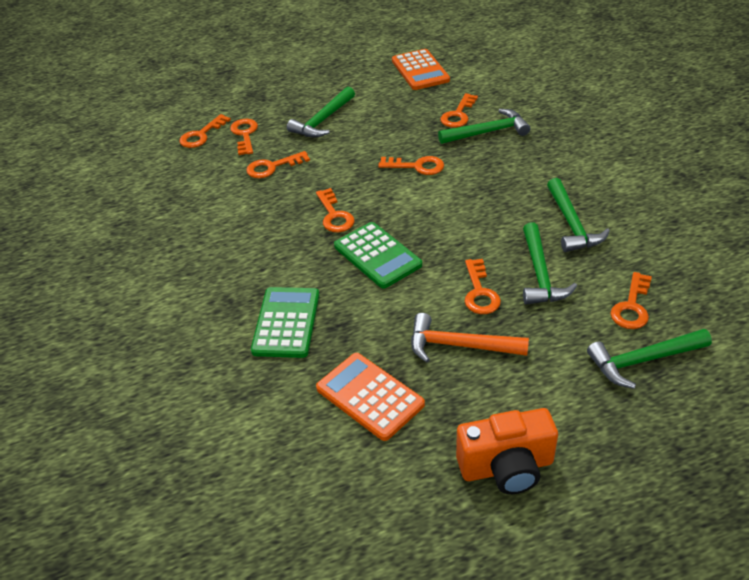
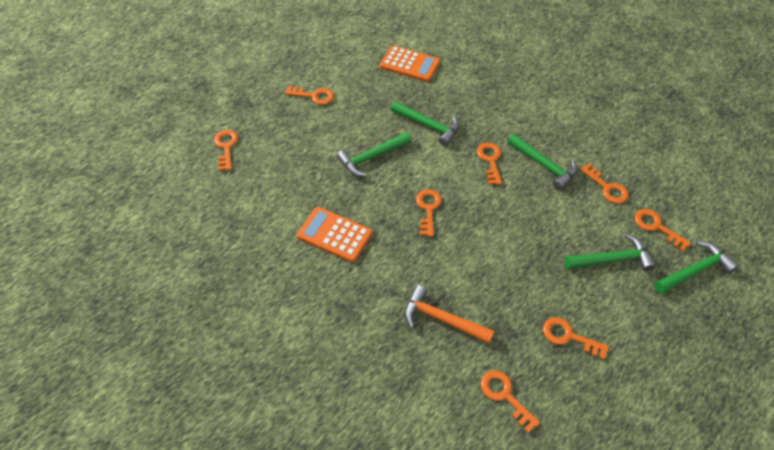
green calculator: [251,287,319,358] [334,222,422,289] = 2 -> none = 0
orange camera: [456,408,558,494] = 1 -> none = 0

